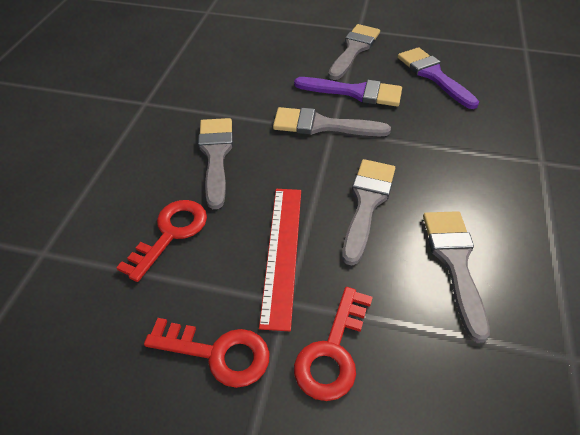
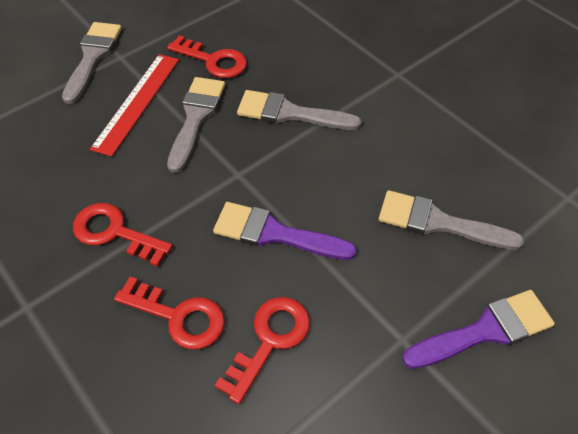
grey brush: [198,118,233,209] [273,107,391,136] [328,24,380,80] [342,159,395,266] [423,211,490,343] = 5 -> [62,22,122,104] [167,77,225,173] [237,90,362,130] [379,190,524,250] = 4
red key: [116,200,207,282] [144,318,269,388] [294,287,373,401] = 3 -> [73,203,172,267] [114,277,225,349] [167,35,247,78] [215,297,310,404] = 4

